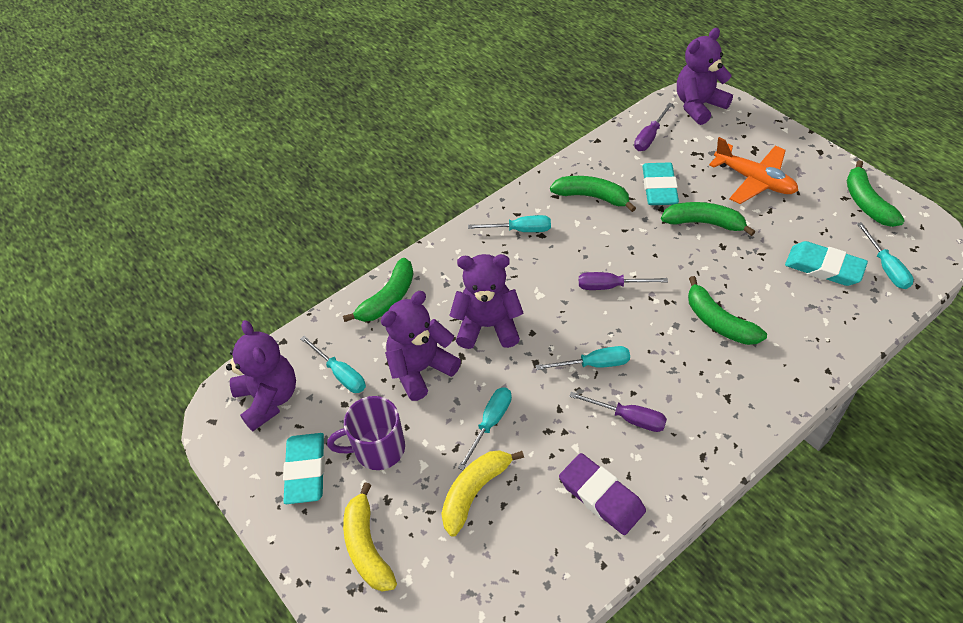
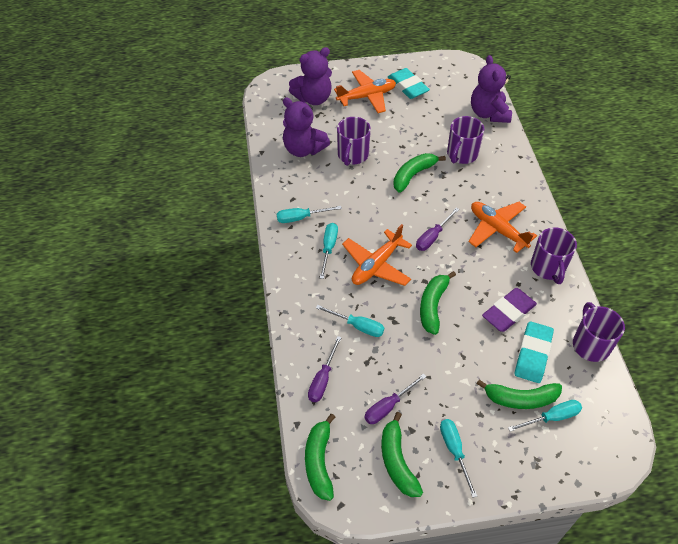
orange plane: [709,137,798,204] = 1 -> [334,70,396,113] [342,224,412,286] [468,202,537,253] = 3
purple mug: [327,396,405,470] = 1 -> [337,117,371,166] [447,116,484,164] [531,227,577,284] [573,302,625,362] = 4
purple teddy bear: [226,320,296,431] [381,291,461,401] [449,254,524,349] [677,28,733,125] = 4 -> [283,97,330,157] [289,47,332,105] [471,55,512,123] = 3
turquoise eraser: [283,433,325,504] [642,162,679,205] [785,241,868,286] = 3 -> [388,68,430,99] [515,321,554,383] = 2
yellow banana: [343,482,397,591] [441,450,524,537] = 2 -> none = 0

